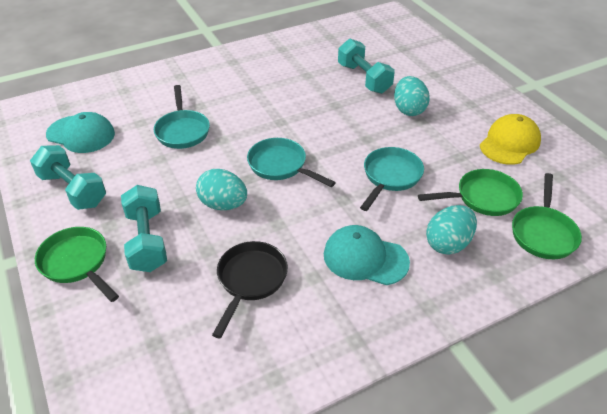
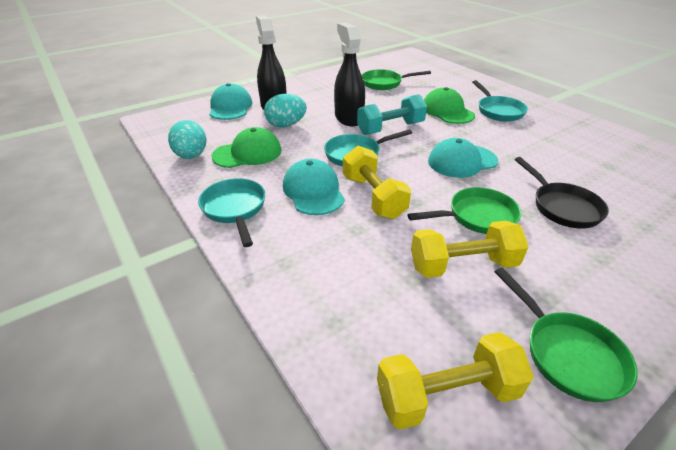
black spray bottle: none = 0 -> [256,15,287,110] [334,23,365,127] = 2
green cap: none = 0 -> [211,127,281,168] [424,87,475,124] = 2
turquoise cap: [46,112,115,153] [324,225,410,285] = 2 -> [209,83,253,120] [283,159,345,215] [428,138,498,178] = 3
turquoise dumbbell: [30,145,106,210] [121,185,167,272] [338,39,395,94] = 3 -> [357,94,427,135] = 1
turquoise egg: [196,169,247,210] [394,76,430,116] [426,205,477,255] = 3 -> [168,120,206,159] [264,94,307,127] = 2
yellow cap: [480,114,541,165] = 1 -> none = 0
yellow dumbbell: none = 0 -> [343,146,411,219] [377,332,534,430] [411,221,528,278] = 3

